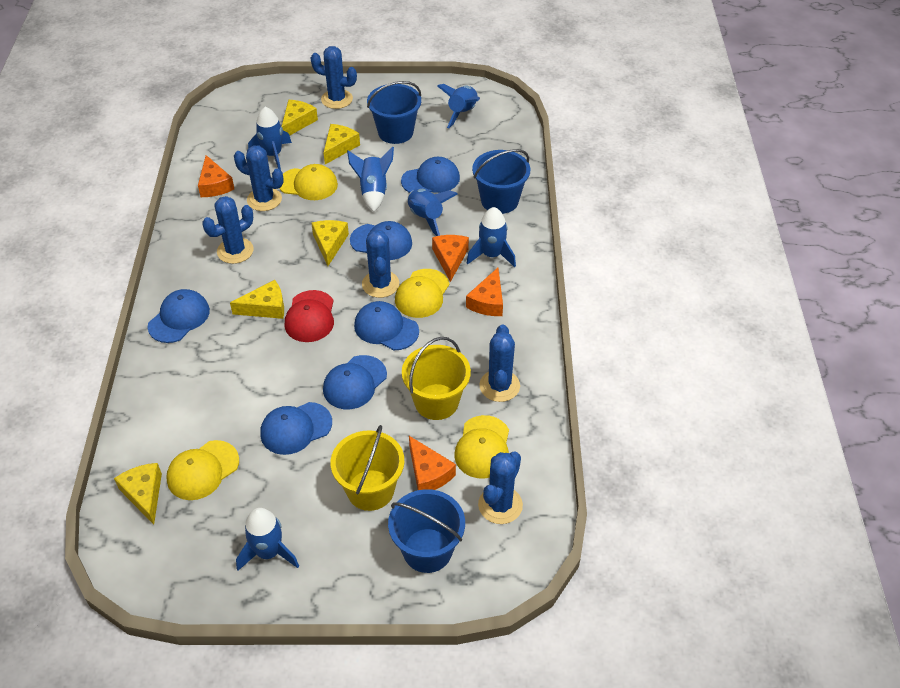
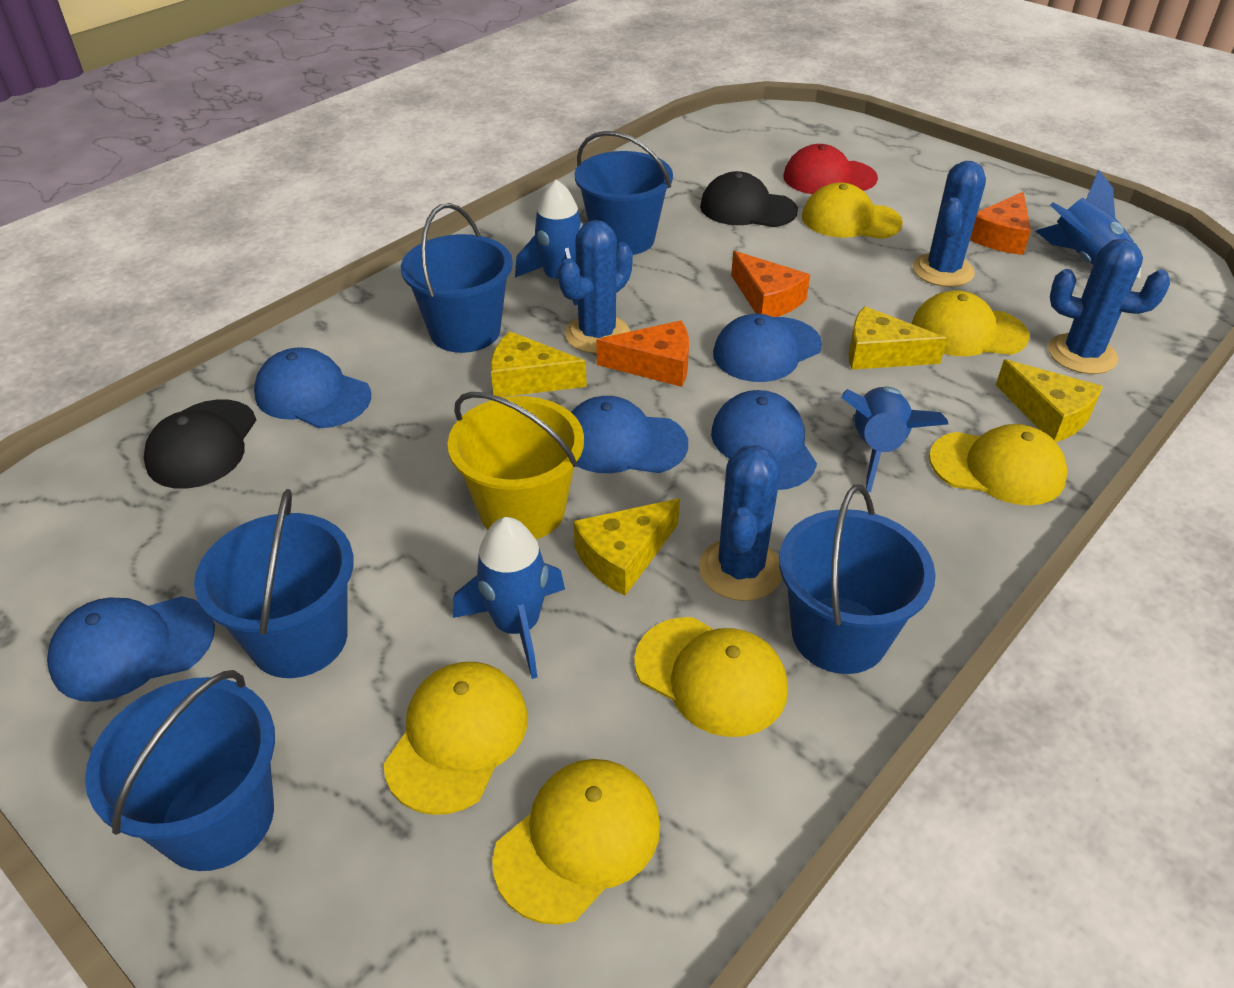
black cap: none = 0 -> [144,399,256,489] [700,171,798,227] = 2
blue bucket: [367,81,421,144] [388,489,465,573] [472,149,530,214] = 3 -> [85,670,275,871] [194,489,354,678] [401,203,513,353] [575,131,673,255] [779,485,936,674] = 5
blue cactus: [202,196,254,264] [234,145,284,211] [311,46,357,109] [362,229,399,298] [478,451,523,524] [479,324,520,402] = 6 -> [558,220,633,353] [699,445,782,601] [913,161,986,287] [1048,239,1170,374] = 4
blue cap: [147,289,210,343] [260,402,332,455] [323,355,387,409] [350,221,412,260] [354,301,419,350] [401,157,460,193] = 6 -> [47,596,215,702] [254,348,371,428] [571,396,688,473] [711,390,817,490] [713,314,822,382] = 5
blue rocket: [236,508,299,571] [248,107,292,170] [347,147,394,212] [408,189,458,236] [437,84,480,128] [467,207,516,267] = 6 -> [453,517,565,679] [515,179,583,305] [841,387,948,492] [1035,170,1141,278] = 4
orange cheese: [198,155,234,197] [409,436,456,490] [432,235,469,282] [466,268,503,316] = 4 -> [596,321,689,387] [731,251,810,317] [970,191,1031,255] = 3
yellow bucket: [331,425,404,511] [402,337,471,420] = 2 -> [447,392,584,539] = 1
yellow cap: [167,440,239,500] [279,164,338,200] [395,269,450,318] [454,415,509,479] = 4 -> [384,662,528,815] [492,759,660,925] [634,617,788,737] [802,182,903,239] [912,290,1029,356] [929,424,1067,505] = 6
yellow cheese: [114,463,162,525] [230,280,284,319] [282,100,318,135] [311,220,349,266] [324,124,360,164] = 5 -> [491,331,587,397] [574,499,680,596] [849,306,947,369] [996,359,1103,442] = 4

